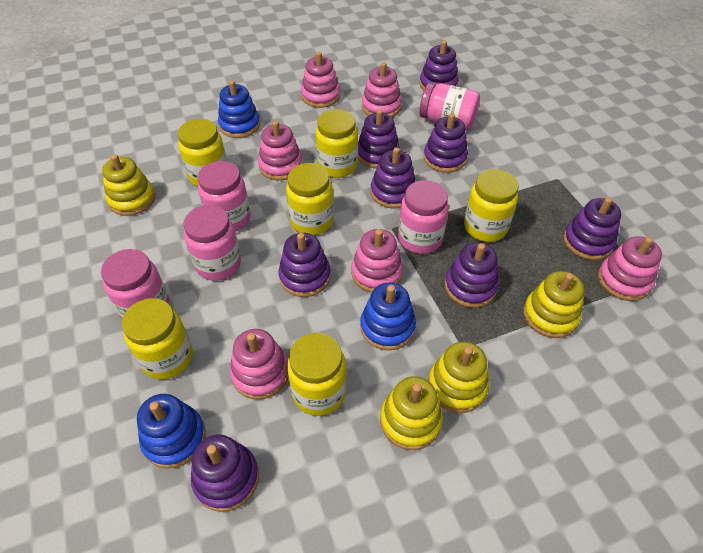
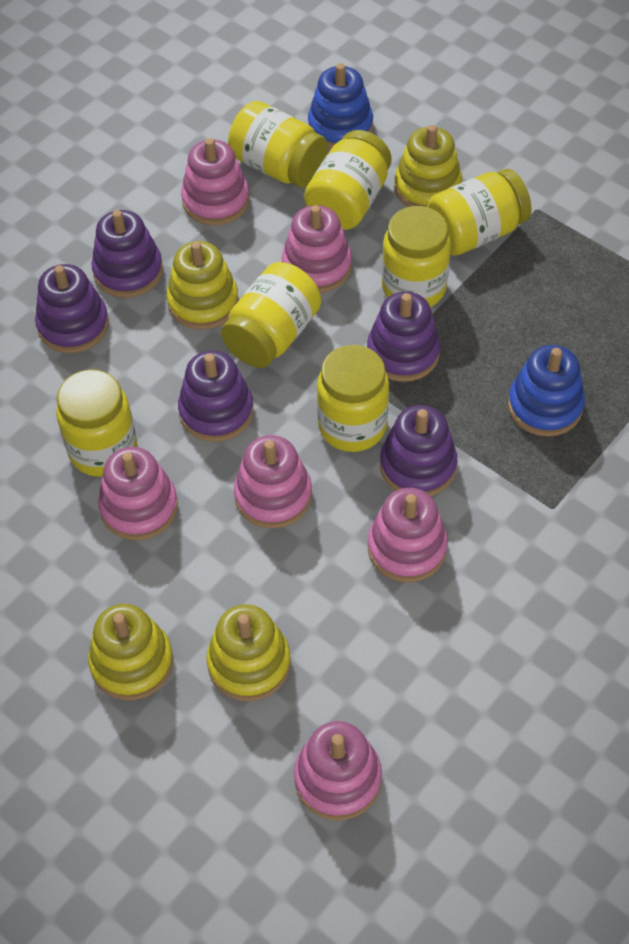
blue stacking toy: [137,394,206,469] [218,80,260,138] [360,283,416,350] = 3 -> [308,63,373,149] [508,345,585,437] = 2
pink jar: [101,249,170,319] [184,205,241,281] [198,161,251,232] [398,180,449,254] [419,83,480,130] = 5 -> none = 0
purple stacking toy: [191,434,259,512] [279,233,331,297] [358,109,400,168] [371,147,416,208] [419,40,459,91] [424,113,468,173] [445,243,499,308] [563,197,621,260] = 8 -> [35,264,109,353] [91,210,163,298] [178,351,254,442] [367,292,440,382] [380,405,457,496] = 5
yellow jar: [122,298,193,379] [178,119,227,187] [286,163,334,235] [287,333,347,416] [316,109,358,178] [464,169,519,242] = 6 -> [56,369,137,477] [221,262,321,368] [228,101,328,188] [304,130,392,230] [317,345,389,452] [382,206,451,307] [427,169,531,256] = 7

